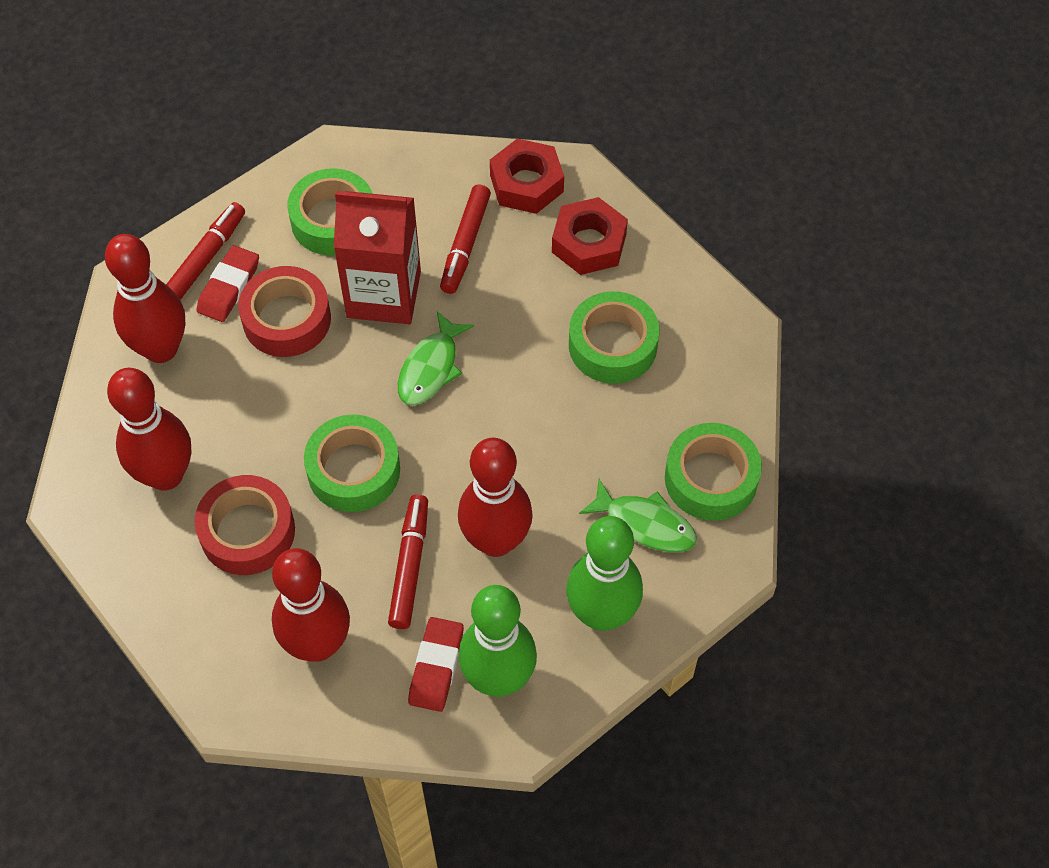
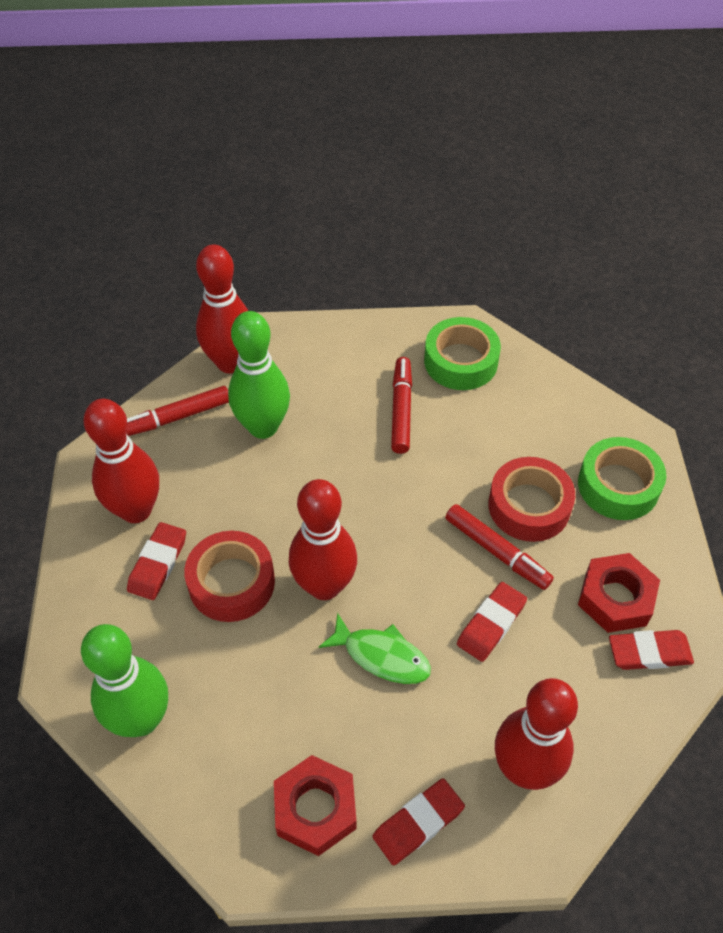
green fish: [398,311,474,405] [579,479,697,552] = 2 -> [318,613,431,684] = 1
green tape: [287,168,372,255] [304,414,400,512] [569,291,660,383] [665,423,762,521] = 4 -> [424,317,501,390] [578,437,666,520] = 2
red carton: [334,191,421,324] = 1 -> none = 0
red eraser: [197,245,259,322] [408,617,464,712] = 2 -> [127,522,186,600] [372,778,465,865] [457,582,527,662] [609,630,694,670] = 4

